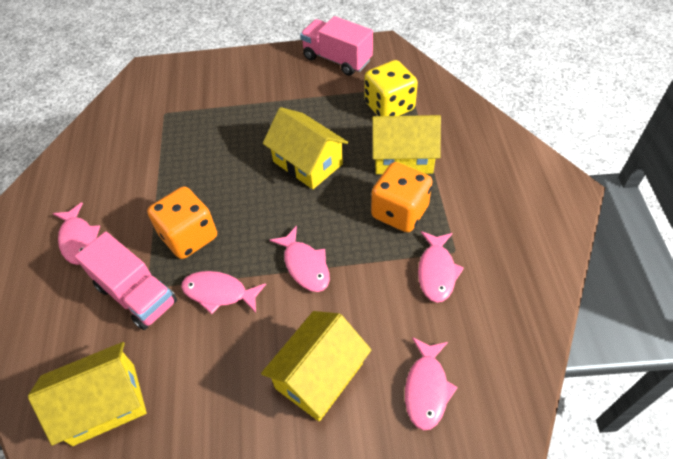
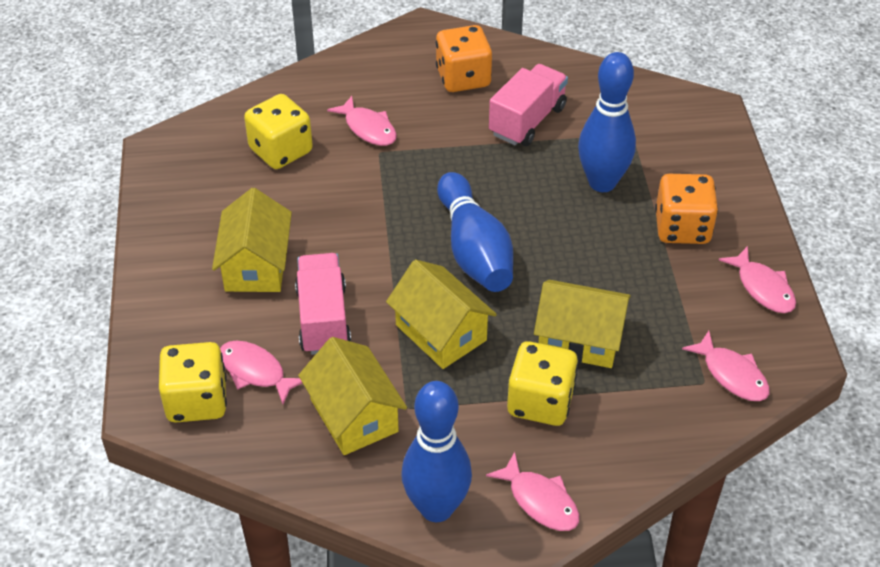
blue bowling pin: none = 0 -> [401,381,472,522] [437,172,513,292] [578,52,636,192] = 3
yellow dice: [364,60,418,116] = 1 -> [159,342,227,423] [244,94,313,169] [507,341,578,426] = 3

